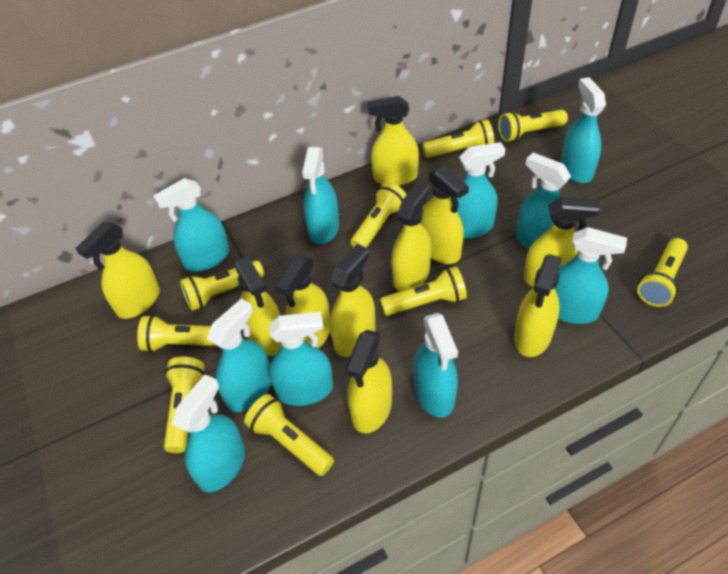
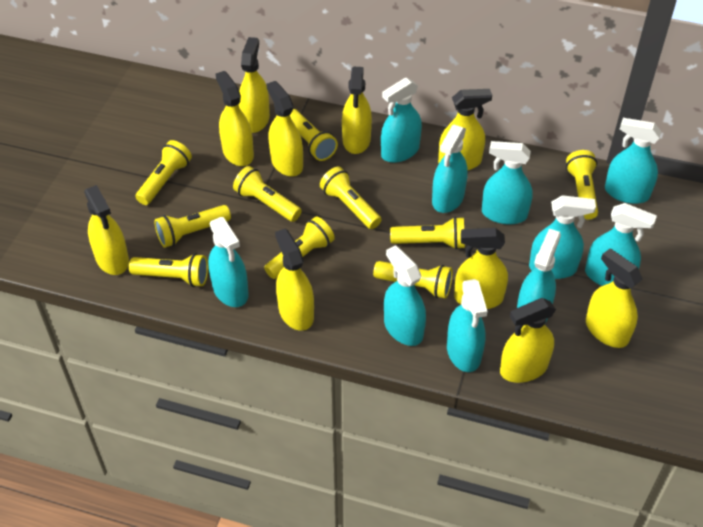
yellow flashlight: [137,315,217,352] [164,357,205,453] [180,261,264,311] [244,394,334,476] [350,182,406,248] [380,266,467,316] [422,119,494,158] [498,110,568,142] [637,238,688,307] = 9 -> [129,253,208,287] [135,140,192,205] [154,205,231,248] [233,166,302,222] [264,216,335,279] [290,109,338,161] [320,167,381,229] [373,261,453,299] [390,217,465,250] [566,150,598,220] = 10

